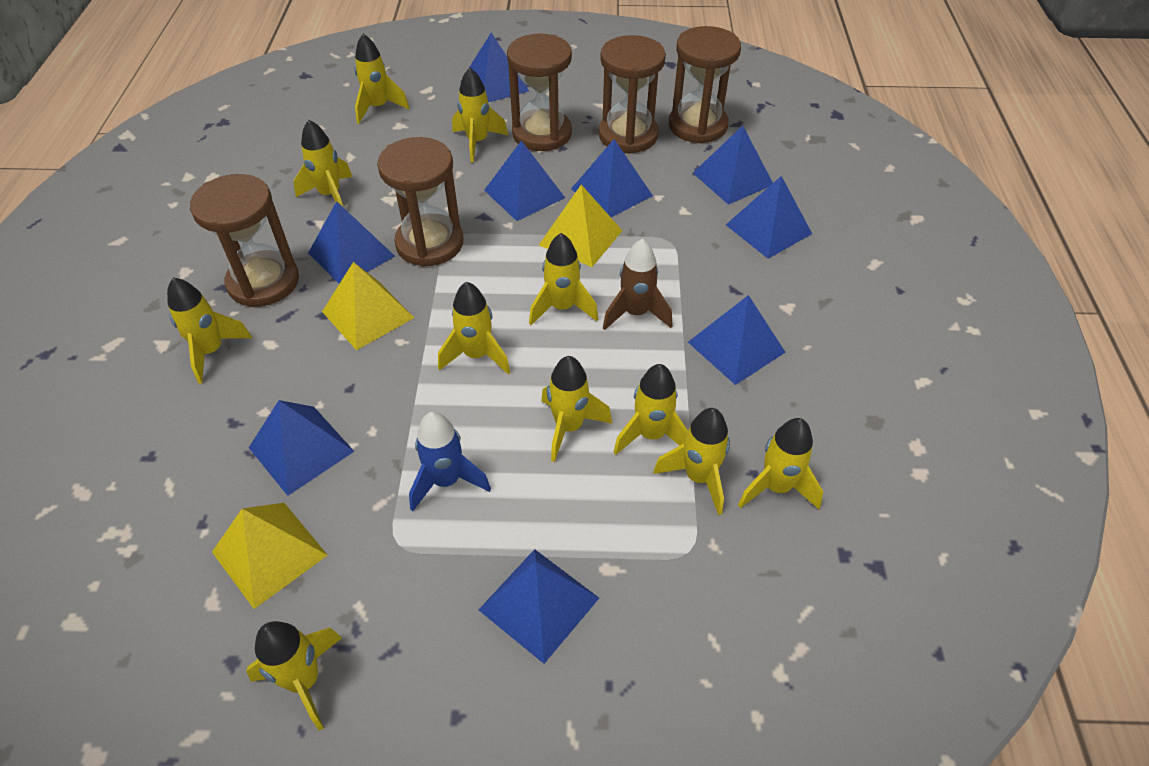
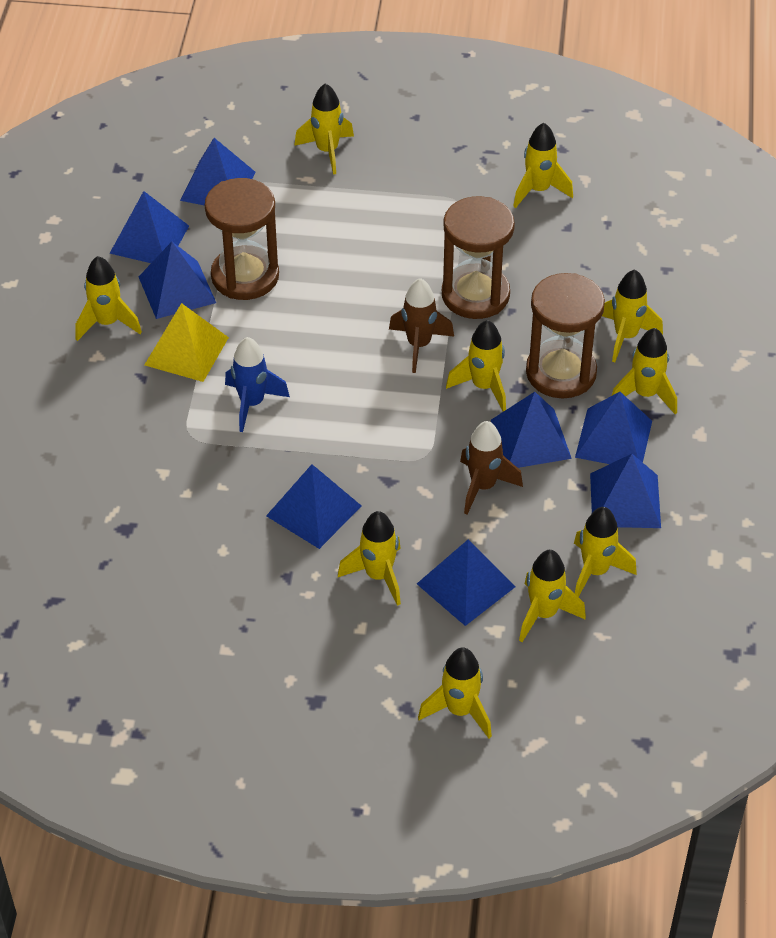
blue pyramid: [249,400,355,496] [308,201,395,284] [468,32,529,103] [479,549,599,664] [484,141,565,221] [571,139,653,217] [688,295,785,385] [693,126,773,205] [726,176,812,259] = 9 -> [109,191,189,263] [139,242,216,319] [180,138,255,206] [266,464,361,549] [417,539,515,626] [491,392,572,468] [575,392,652,464] [590,454,661,528] = 8
brown hourglass: [190,174,299,307] [377,137,464,267] [507,33,572,151] [598,35,666,154] [669,26,741,143] = 5 -> [205,178,279,300] [442,196,515,319] [526,273,605,398] = 3
brown rocket: [603,239,672,330] = 1 -> [389,278,454,373] [460,421,523,515] = 2
yellow pyramid: [212,503,328,609] [322,262,414,350] [539,185,622,267] = 3 -> [145,303,229,382] = 1
yellow rocket: [167,277,252,383] [246,621,342,731] [293,120,353,207] [355,34,409,124] [438,281,510,374] [452,68,508,163] [529,233,598,325] [541,356,612,462] [614,364,688,455] [653,408,730,515] [738,418,823,509] = 11 -> [76,256,142,341] [294,83,354,175] [338,511,401,606] [418,647,492,738] [446,320,506,412] [513,123,573,208] [519,550,586,642] [574,507,637,597] [602,269,663,362] [612,328,677,414] = 10

